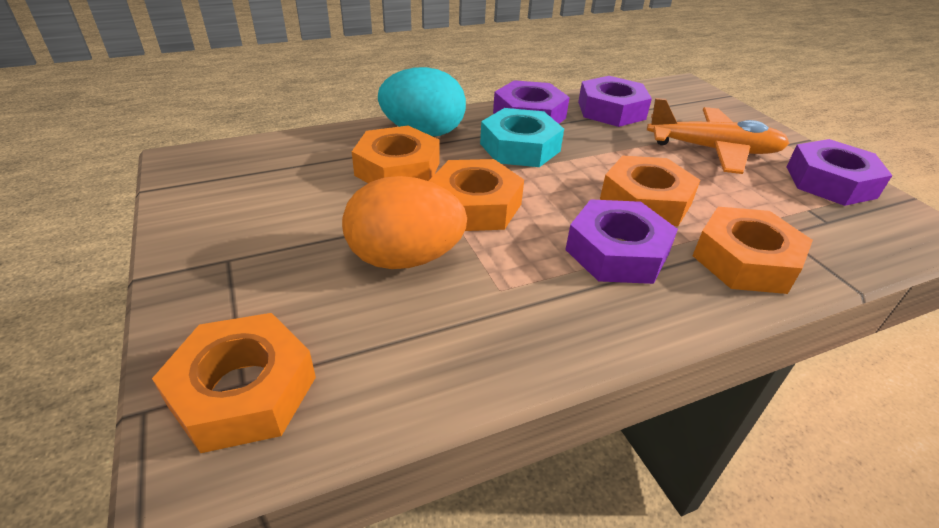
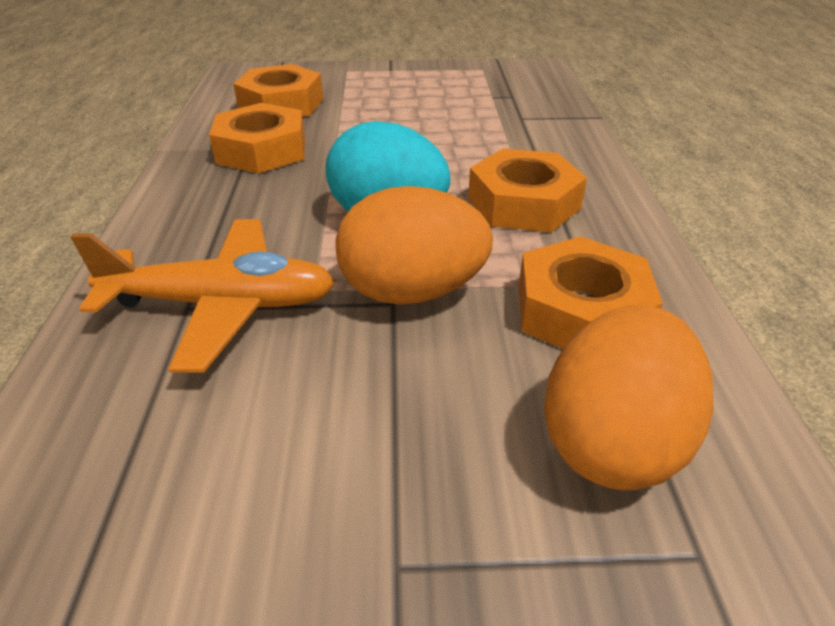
orange egg: [342,176,467,269] = 1 -> [336,186,493,305] [544,305,713,490] = 2
orange nut: [152,313,316,453] [352,126,440,183] [429,159,524,231] [600,156,700,226] [692,207,813,294] = 5 -> [209,103,305,173] [233,64,323,117] [468,149,587,232] [519,236,663,349] = 4
purple nut: [493,80,570,124] [565,199,678,284] [578,76,652,127] [786,139,893,206] = 4 -> none = 0
turquoise nut: [480,108,564,167] = 1 -> none = 0

